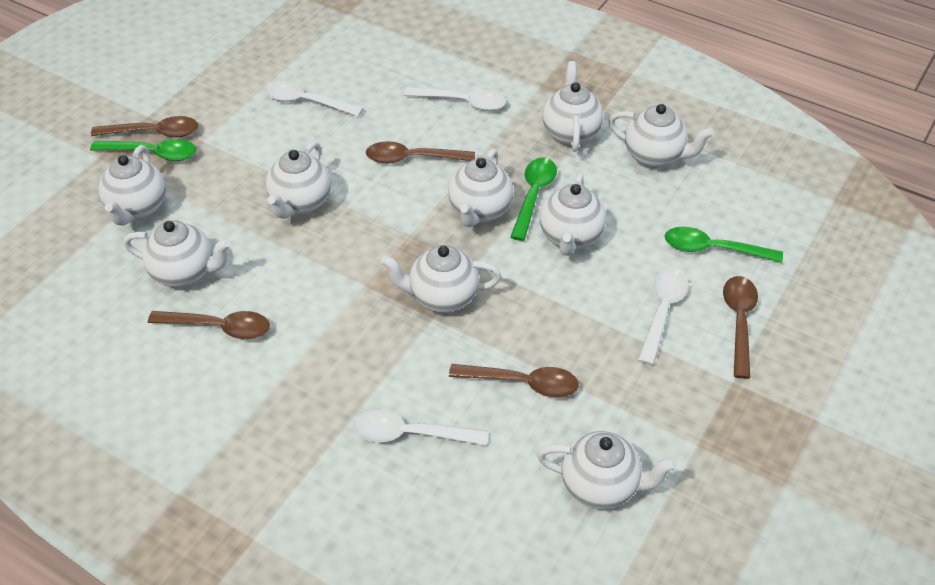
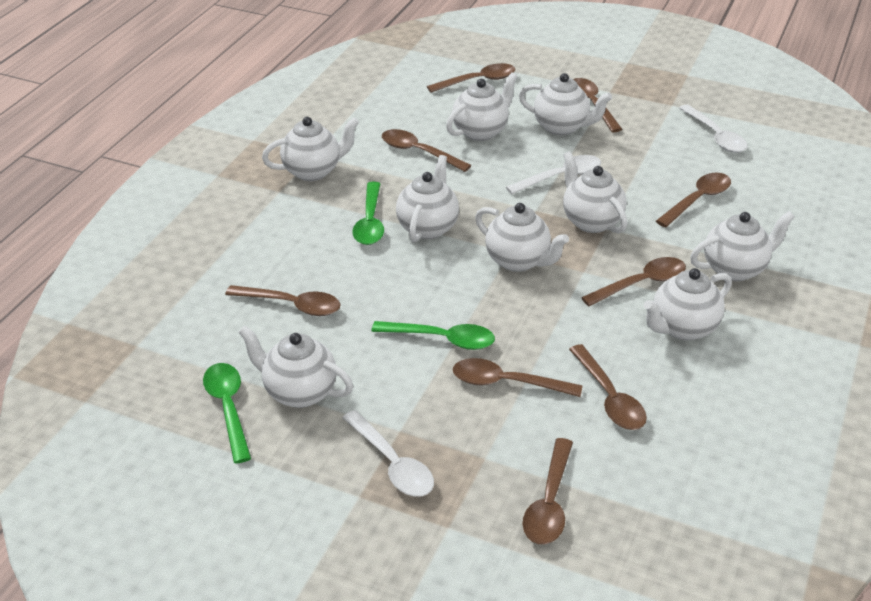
brown spoon: [91,116,198,137] [148,311,270,339] [366,141,475,164] [449,364,579,398] [723,276,758,379] = 5 -> [225,285,341,316] [382,129,471,172] [427,63,515,93] [453,358,582,397] [523,438,573,544] [569,344,647,430] [573,78,623,132] [581,257,686,306] [656,173,731,227] = 9
white spoon: [264,81,363,117] [353,410,488,445] [404,87,506,111] [638,268,689,365] = 4 -> [342,410,434,497] [506,155,601,194] [679,104,747,153] = 3

